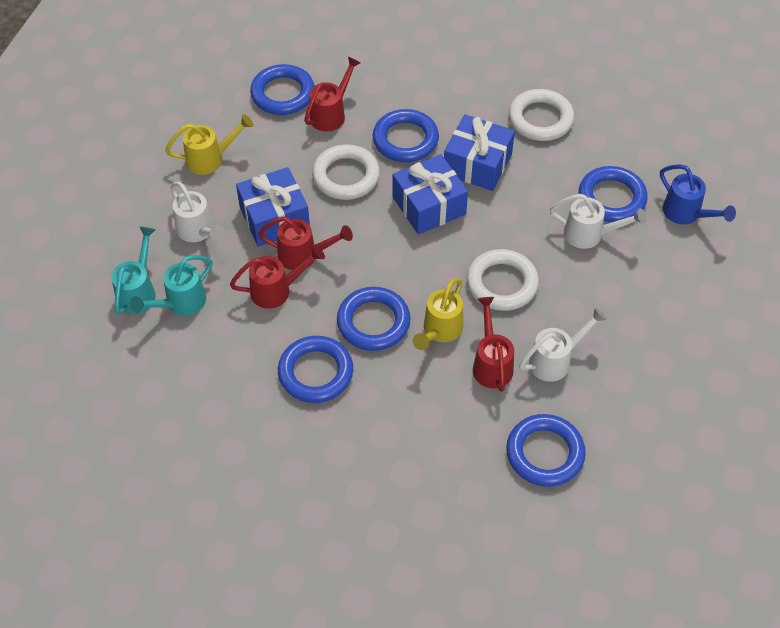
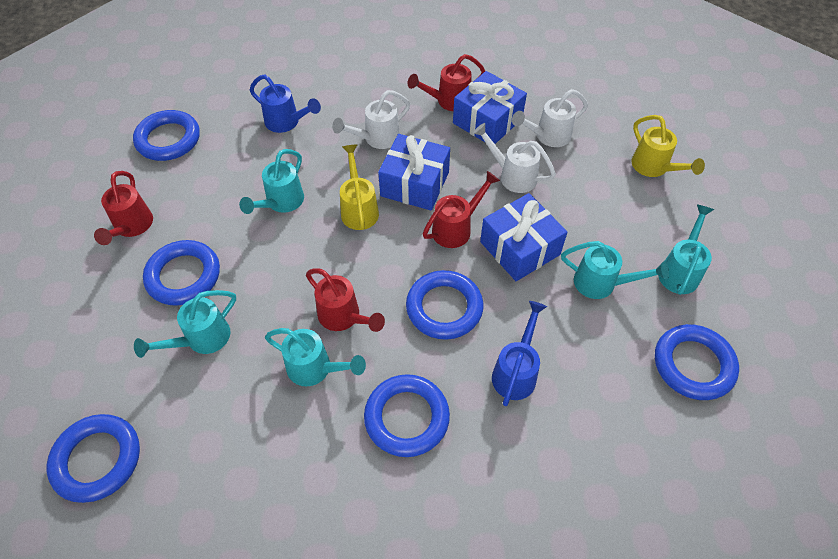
blue watering can: [660,164,736,224] = 1 -> [250,74,321,133] [492,301,547,406] = 2
turquoise watering can: [111,226,156,315] [130,255,212,315] = 2 -> [134,290,236,358] [239,149,304,214] [265,328,366,386] [561,241,669,299] [658,204,714,295] = 5
white ring: [312,144,380,200] [467,249,539,311] [509,89,574,141] = 3 -> none = 0

